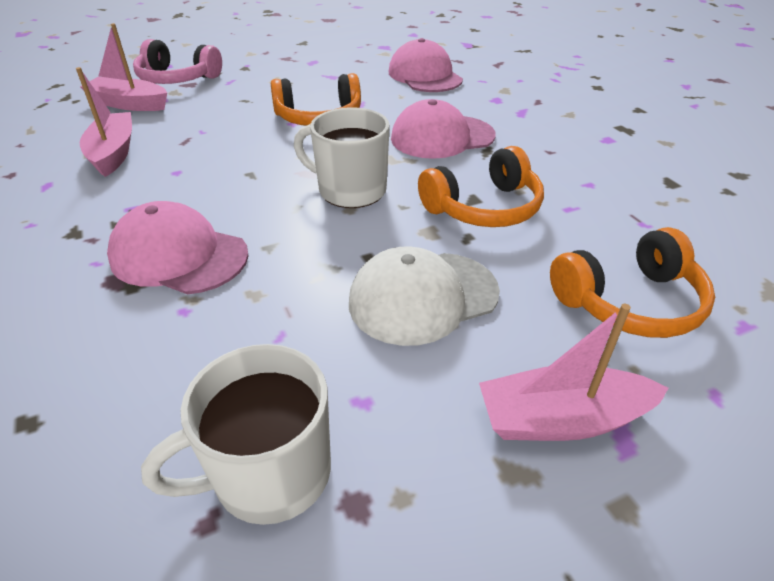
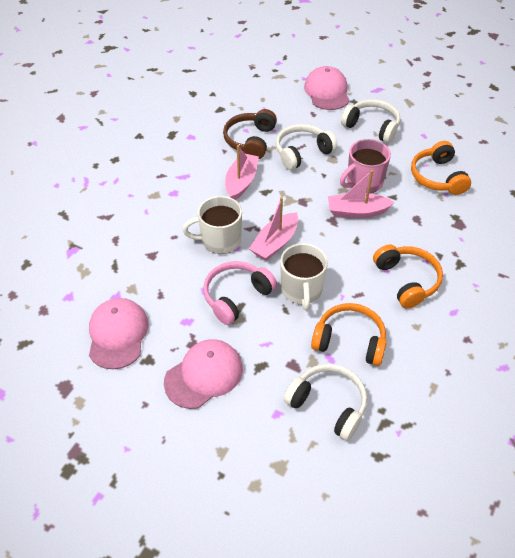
brown headphones: none = 0 -> [223,109,277,159] = 1
pink mug: none = 0 -> [340,139,391,193] = 1
white cap: [349,246,500,346] = 1 -> none = 0
white headphones: none = 0 -> [276,124,338,170] [284,364,367,441] [341,99,400,143] = 3

